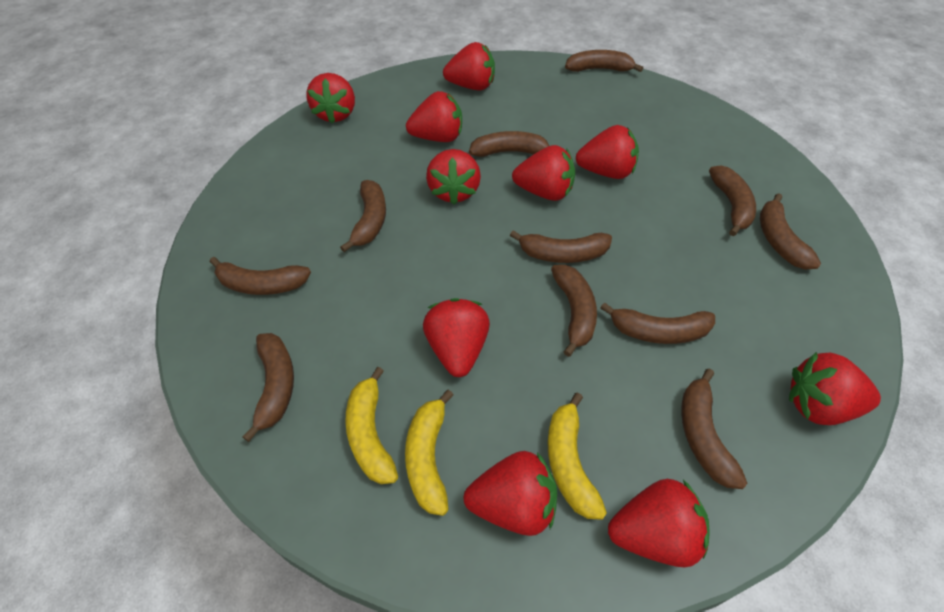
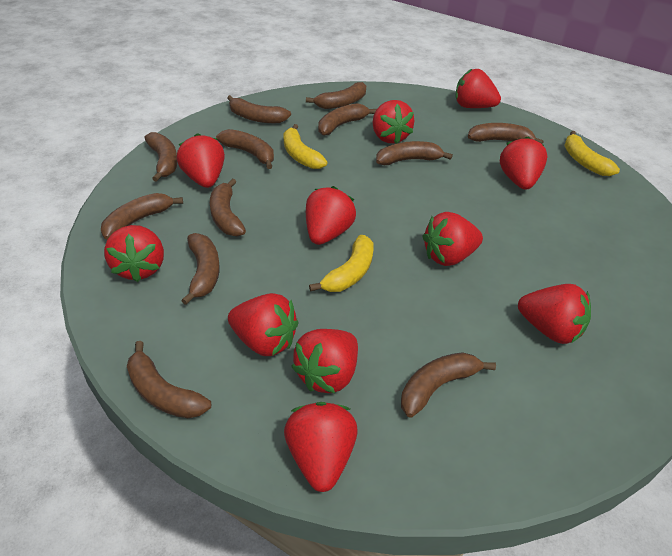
brown banana: [210,257,311,295] [243,333,294,442] [340,180,386,252] [469,131,549,157] [510,230,612,263] [551,265,597,357] [565,50,643,72] [601,302,715,344] [681,369,747,489] [709,165,756,236] [760,193,821,269] = 11 -> [101,193,183,240] [127,341,211,418] [144,132,178,182] [181,233,220,305] [210,178,246,237] [216,129,274,169] [227,95,291,123] [306,82,366,109] [318,103,377,136] [376,141,453,165] [401,352,496,417] [468,123,543,144] = 12
red strawberry: [306,73,355,124] [406,91,462,142] [423,298,490,377] [426,149,481,205] [443,42,495,90] [464,451,557,536] [512,145,575,201] [576,125,639,179] [608,479,710,567] [789,352,881,425] = 10 -> [104,225,164,282] [177,133,225,188] [228,293,299,356] [284,402,358,492] [291,329,358,393] [306,186,356,245] [373,100,414,144] [422,212,483,266] [456,69,501,108] [500,136,548,190] [518,284,591,344] = 11

